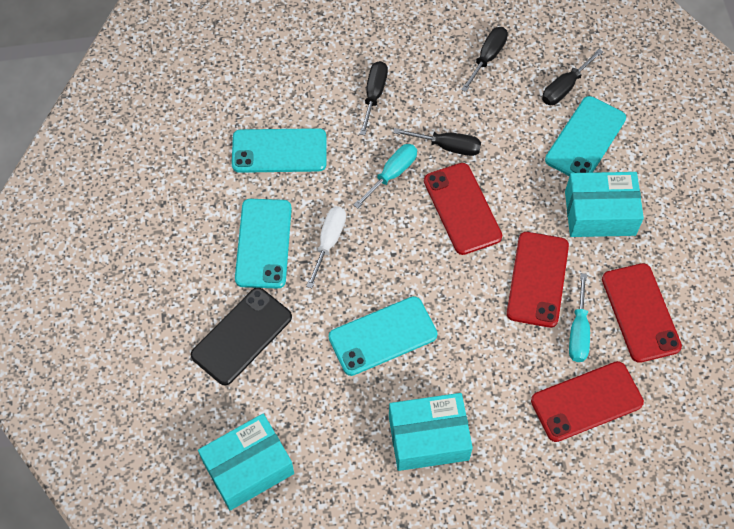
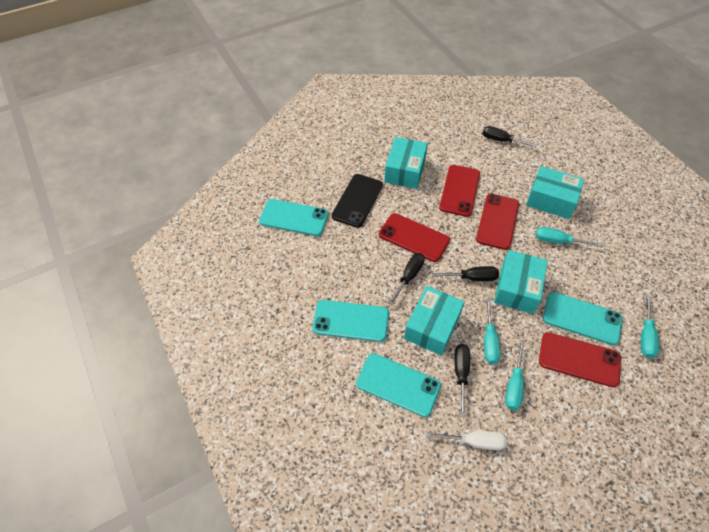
turquoise box: [198,414,294,510] [389,393,473,471] [565,172,644,237] = 3 -> [384,137,428,189] [404,286,465,356] [494,250,548,314] [526,166,584,219] = 4
turquoise screwdriver: [353,144,417,209] [569,273,590,362] = 2 -> [484,299,501,364] [505,341,525,410] [536,227,601,247] [641,295,659,358] = 4

